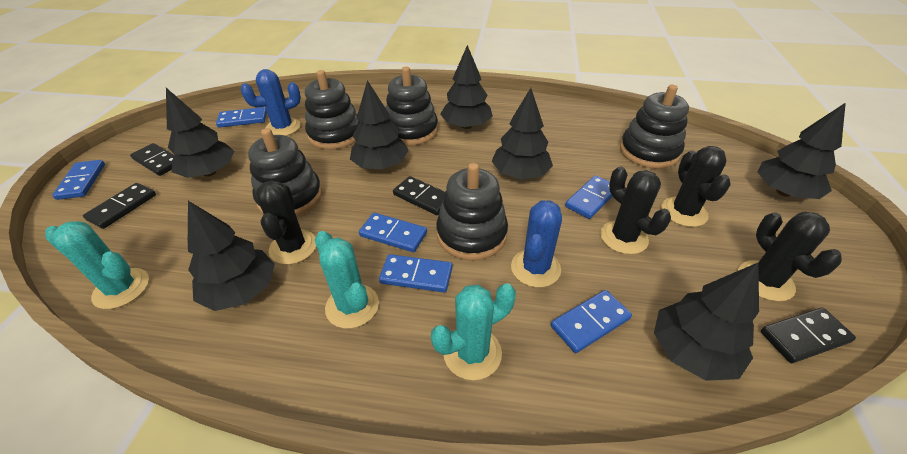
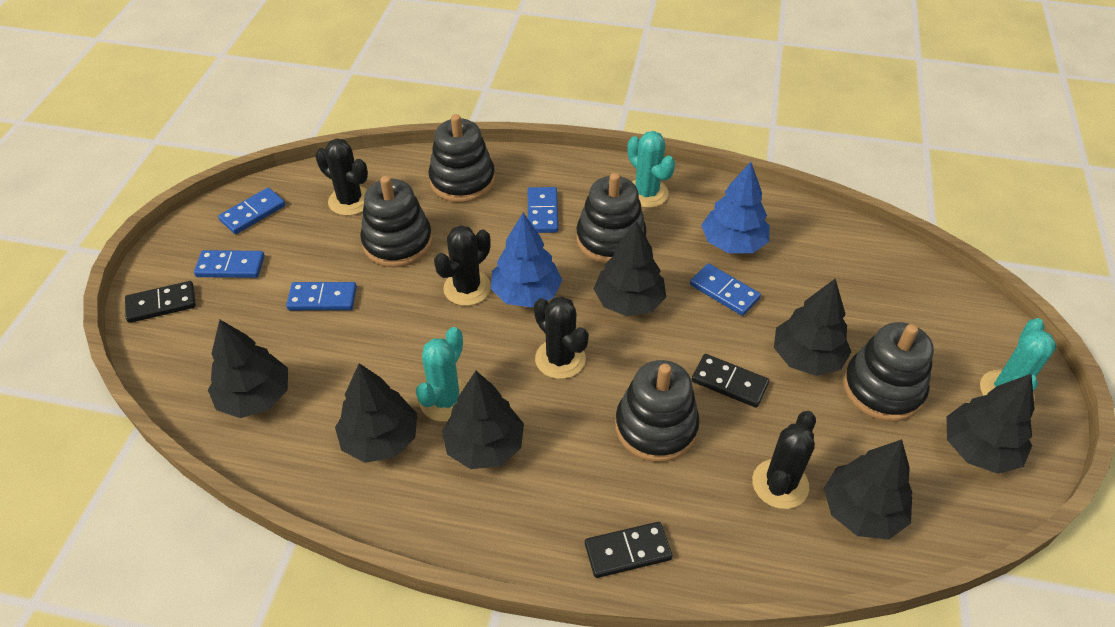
black domino: [83,183,156,229] [130,143,174,176] [393,176,445,215] [761,308,856,363] = 4 -> [125,281,196,323] [585,522,672,578] [692,354,769,408] = 3
blue cactus: [241,69,301,136] [511,200,562,288] = 2 -> none = 0
blue domino: [52,160,105,200] [216,107,267,128] [359,213,427,252] [379,254,453,292] [551,290,632,353] [565,175,613,219] = 6 -> [194,250,265,278] [218,188,286,234] [286,282,357,310] [528,187,558,233] [690,263,761,316] = 5
blue tree: none = 0 -> [491,213,562,307] [701,162,770,253] = 2

